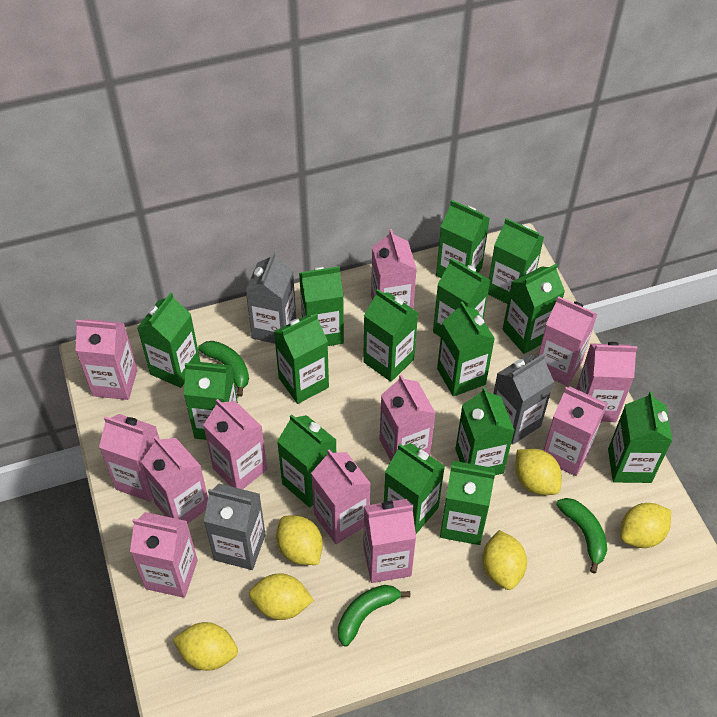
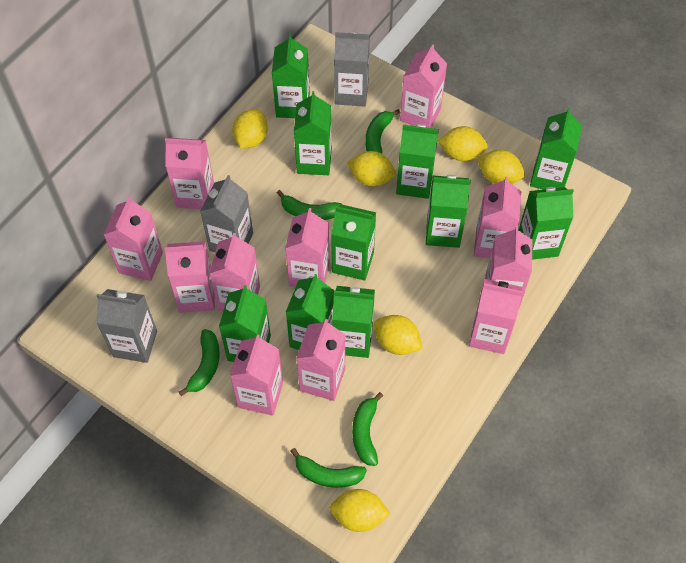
green banana: [198,341,249,397] [338,585,410,646] [556,498,607,574] = 3 -> [179,329,220,396] [277,190,343,220] [291,448,367,488] [352,392,383,466] [366,109,400,154] = 5
green carton: [137,293,200,388] [184,361,238,440] [274,313,329,404] [277,414,336,507] [299,266,344,346] [363,289,418,382] [384,443,445,534] [433,258,490,337] [436,200,490,278] [437,301,495,397] [440,461,495,545] [455,387,515,475] [488,218,544,304] [503,264,565,354] [608,392,672,483] = 15 -> [219,285,271,362] [272,34,310,118] [286,274,335,350] [294,91,332,175] [331,204,376,281] [332,286,375,358] [396,124,439,199] [426,175,471,248] [519,187,574,260] [530,108,582,189] = 10
pink carton: [75,319,137,400] [99,414,160,502] [130,512,198,598] [141,436,208,524] [203,399,267,489] [311,449,371,544] [363,499,416,583] [371,229,417,309] [380,374,435,461] [538,296,597,386] [543,387,608,476] [576,342,637,422] = 12 -> [103,196,163,281] [164,241,215,313] [165,138,214,209] [209,233,260,311] [230,334,283,416] [285,208,330,287] [296,319,345,401] [400,44,447,128] [469,279,523,354] [474,176,521,258] [485,226,533,308] = 11

